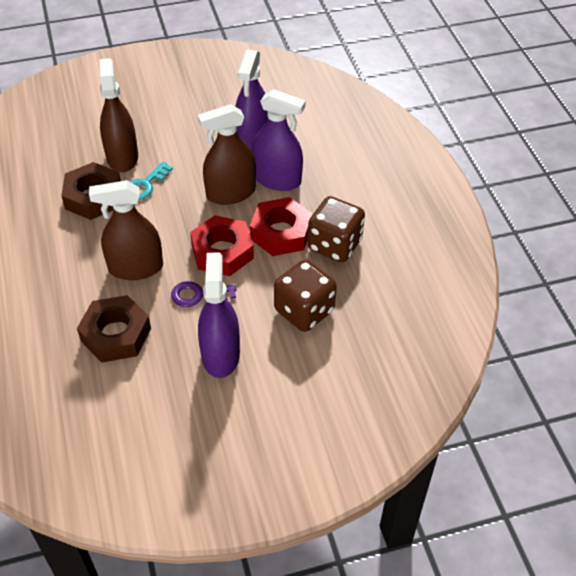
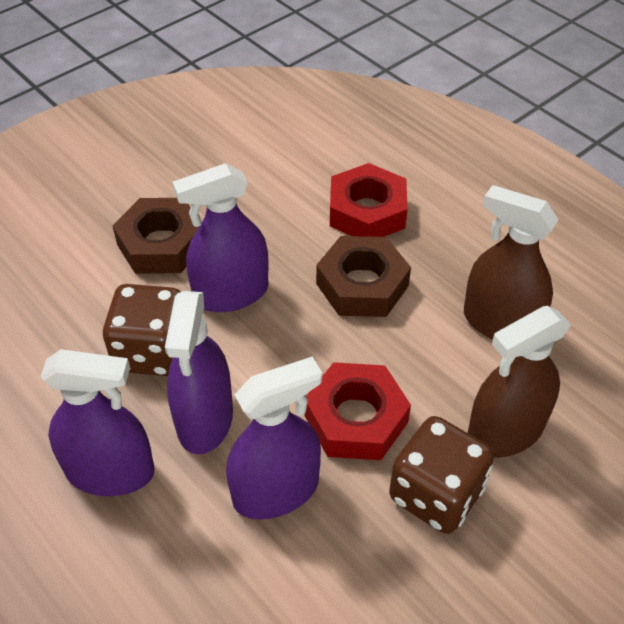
brown spray bottle: [89,180,163,280] [99,58,138,172] [198,104,256,205] = 3 -> [464,185,559,340] [468,306,571,458] = 2
purple key: [171,281,237,307] = 1 -> none = 0
purple spray bottle: [198,253,240,378] [235,50,268,150] [252,89,306,191] = 3 -> [41,349,154,496] [165,291,233,454] [173,163,269,312] [226,357,322,520] = 4
turquoise key: [129,162,173,200] = 1 -> none = 0

